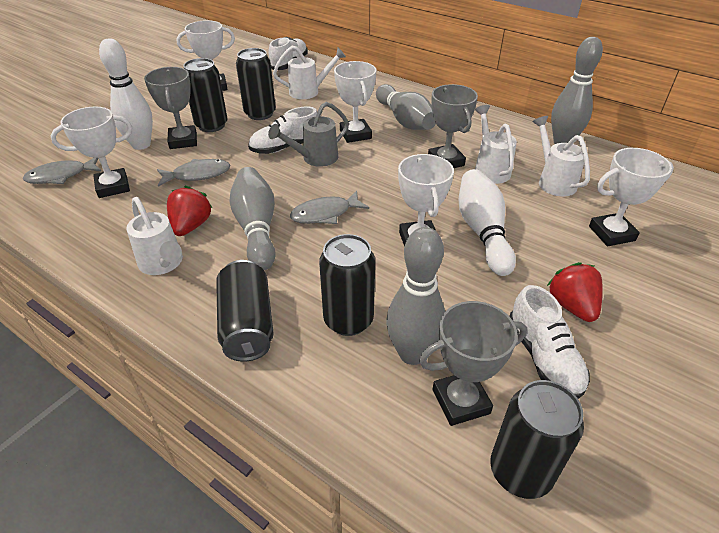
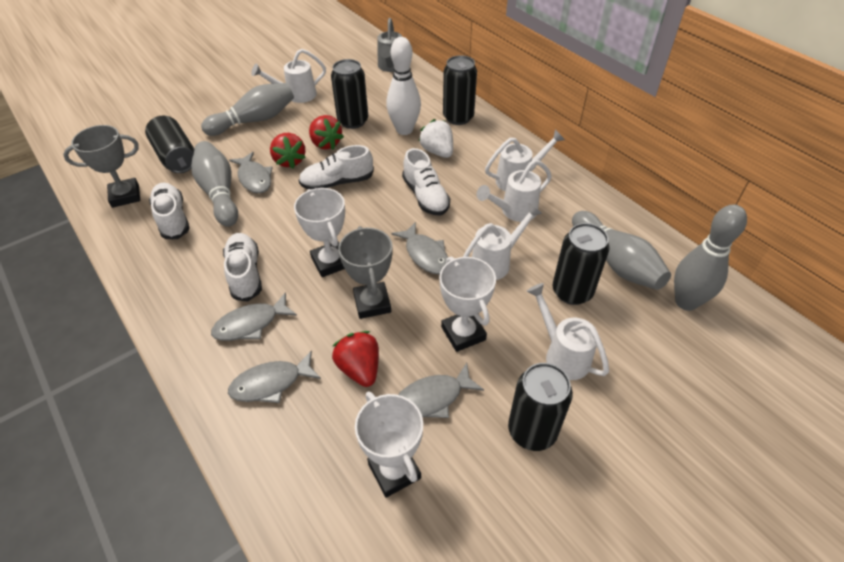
grey fish: [23,158,101,184] [157,159,230,187] [290,191,369,224] = 3 -> [211,292,297,341] [228,350,321,403] [229,152,273,193] [391,222,448,274] [398,362,484,418] = 5
grey trophy: [144,67,197,149] [419,301,527,426] [428,84,478,168] = 3 -> [63,125,140,208] [338,226,393,319] = 2
red strawberry: [167,186,212,236] [547,262,603,322] = 2 -> [270,133,306,169] [309,115,344,150] [332,331,379,387] = 3
white bowling pin: [99,38,153,150] [458,169,516,276] = 2 -> [386,37,421,135] = 1
white shoe: [248,106,317,154] [269,37,308,70] [509,285,590,399] = 3 -> [149,183,190,239] [223,233,262,302] [299,145,374,189] [402,148,450,215] = 4
white strawberry: none = 0 -> [419,119,453,158] = 1
white trophy: [51,107,132,198] [176,20,235,91] [334,61,376,143] [398,154,454,247] [589,148,674,246] = 5 -> [294,188,345,277] [355,391,423,498] [439,256,496,352] = 3
white watering can: [127,197,183,275] [273,46,346,99] [475,105,517,184] [533,116,590,196] = 4 -> [251,49,326,103] [463,203,543,280] [477,160,552,222] [485,130,565,191] [527,283,609,380] = 5

